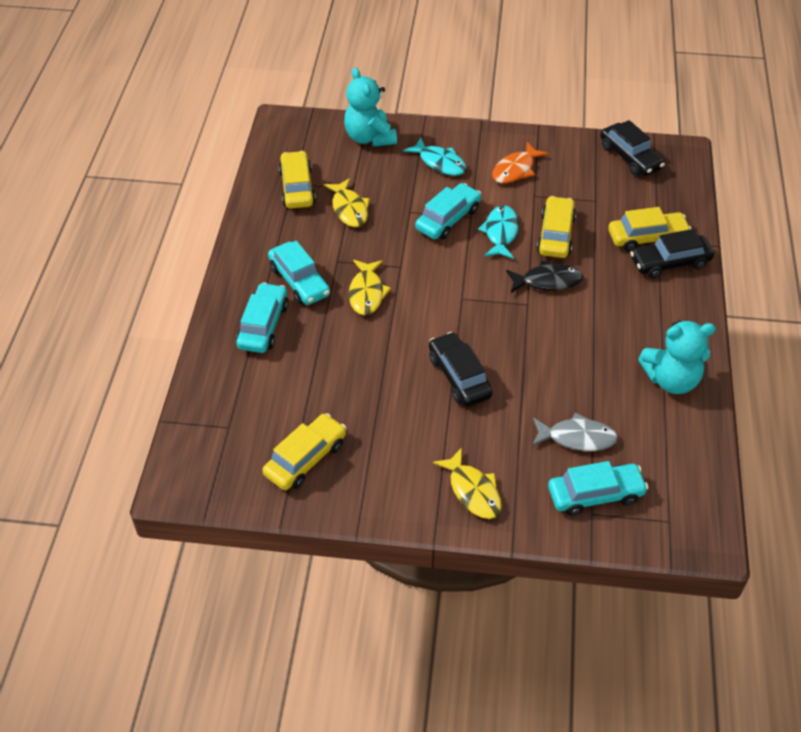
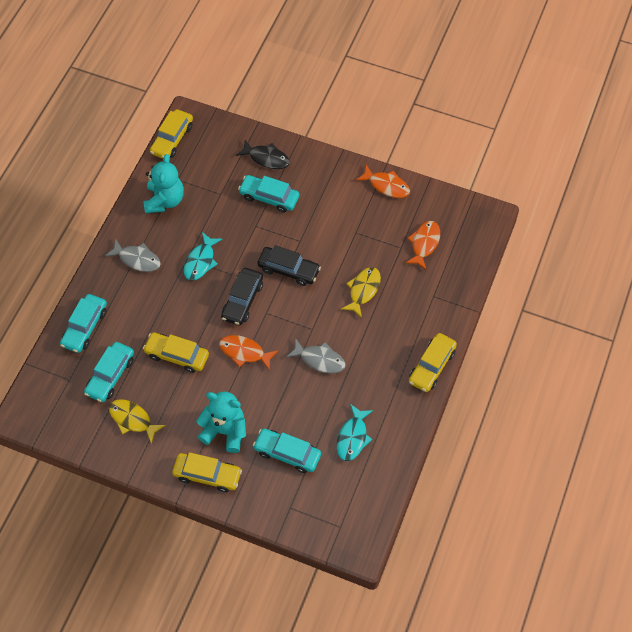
black car: [429,332,493,407] [600,120,665,176] [630,229,714,278] = 3 -> [221,268,263,325] [257,245,321,286] = 2
grey fish: [532,413,618,451] = 1 -> [105,238,161,272] [286,338,345,373] = 2
orange fish: [492,142,549,183] = 1 -> [219,335,278,371] [356,165,410,198] [405,221,440,270] = 3
yellow fish: [324,178,370,227] [349,260,391,315] [433,448,502,519] = 3 -> [109,399,166,444] [341,267,381,318] = 2

